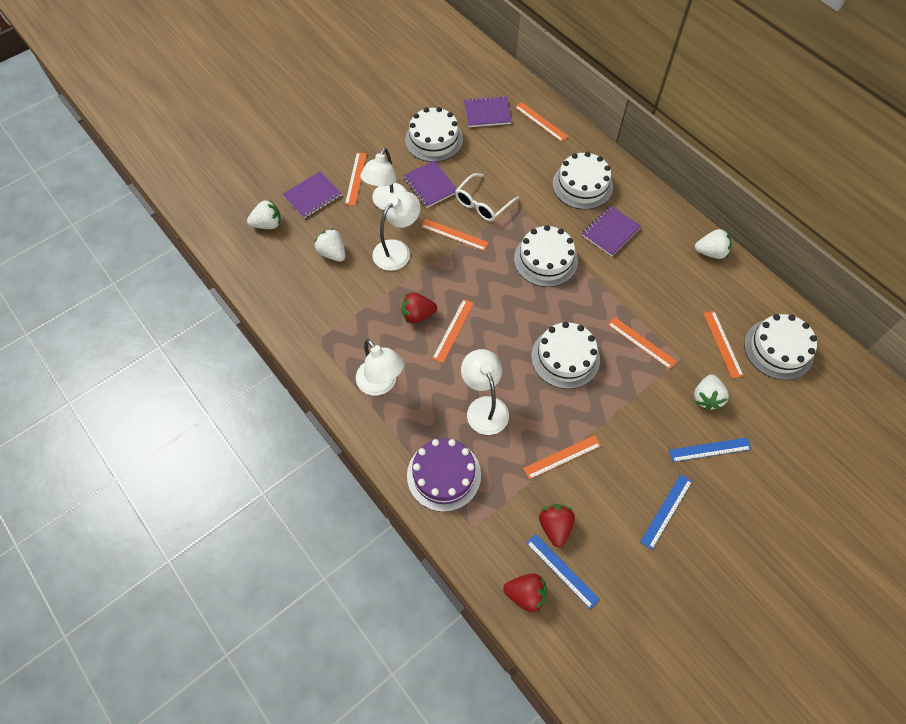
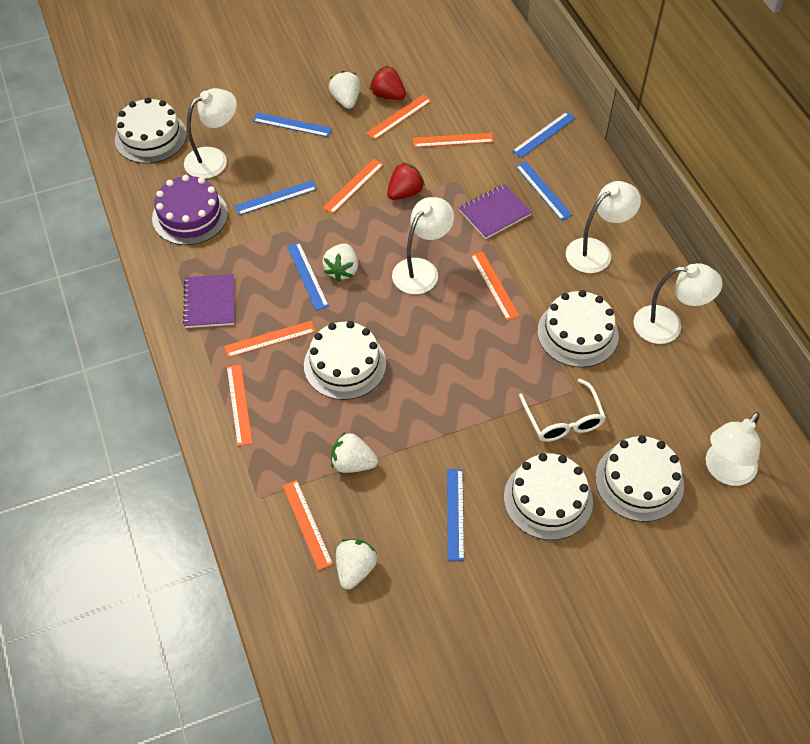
blue ruler: [526,534,600,609] [640,474,692,550] [669,438,751,462] = 3 -> [235,180,317,215] [253,112,332,137] [287,242,329,311] [447,469,464,561] [512,112,576,158] [516,161,572,221] = 6
purple notebook: [282,171,342,218] [403,161,457,208] [464,96,512,127] [582,206,641,256] = 4 -> [183,274,234,328] [459,184,532,239] = 2
red strawberry: [401,292,437,323] [503,573,547,612] [539,504,575,547] = 3 -> [370,66,406,100] [387,162,425,200] = 2
white lamp: [356,339,404,396] [360,148,407,210] [372,192,420,271] [461,349,509,435] = 4 -> [184,88,237,179] [392,197,454,294] [566,181,641,273] [634,263,723,344] [706,412,761,486] = 5

